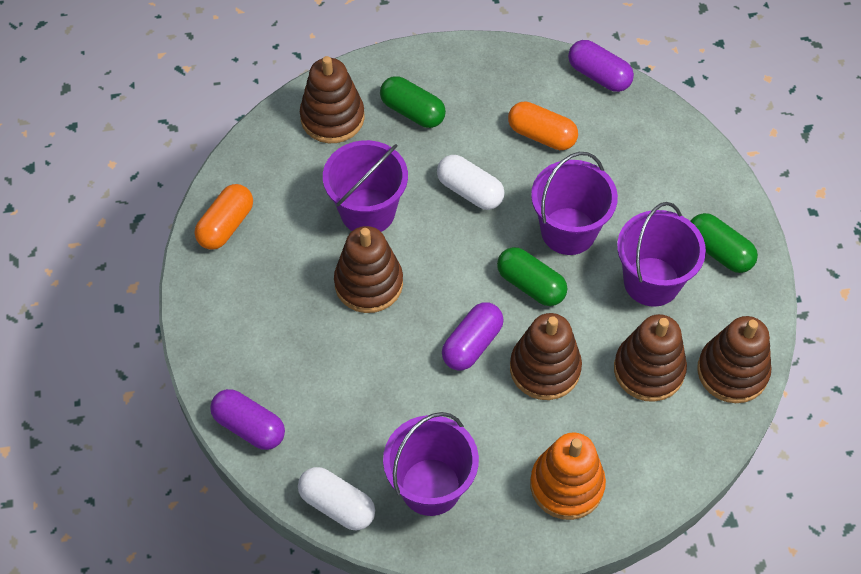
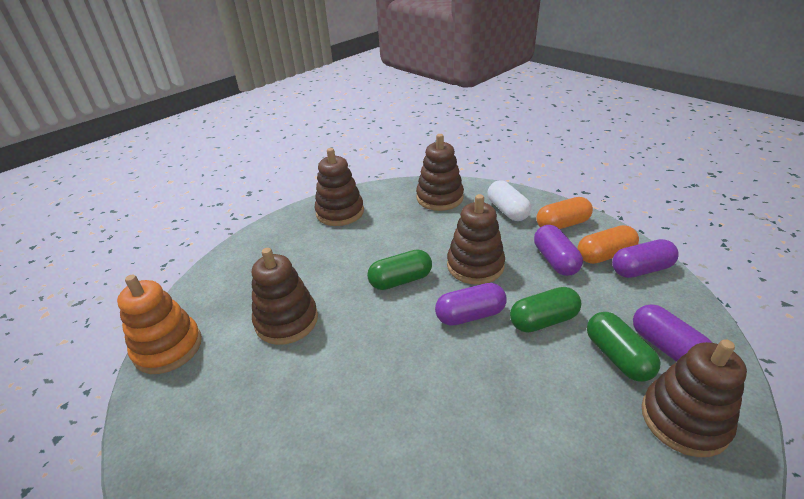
purple bucket: [323,140,408,232] [383,412,479,516] [531,152,618,255] [617,202,706,307] = 4 -> none = 0
purple capsule: [210,389,285,450] [442,302,504,370] [568,40,634,92] = 3 -> [435,283,506,326] [534,225,583,276] [612,239,679,278] [633,304,712,362] = 4
white capsule: [298,467,375,530] [437,155,505,210] = 2 -> [487,180,531,221] = 1

